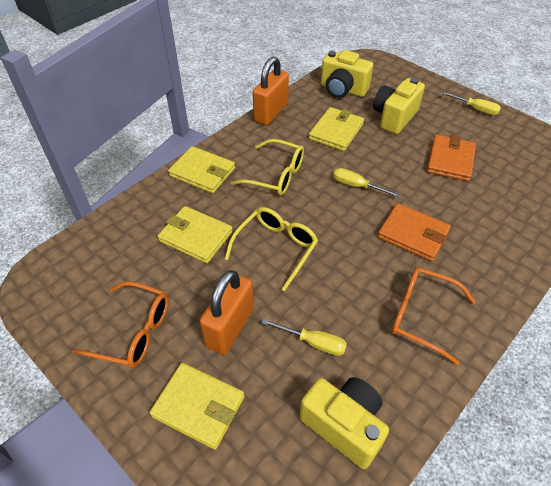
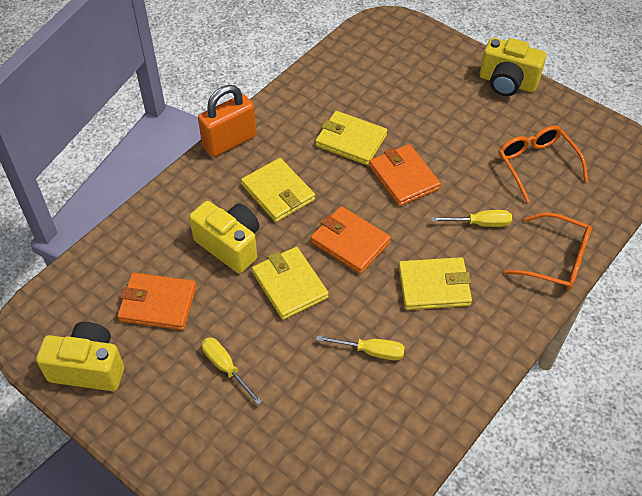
orange padlock: [200,270,254,355] [253,57,289,125] = 2 -> [198,85,256,157] = 1
orange wallet: [377,203,451,262] [427,135,476,181] = 2 -> [117,273,197,330] [311,206,391,274] [369,144,441,206] = 3
yellow glasses: [225,207,318,291] [231,139,304,195] = 2 -> none = 0

